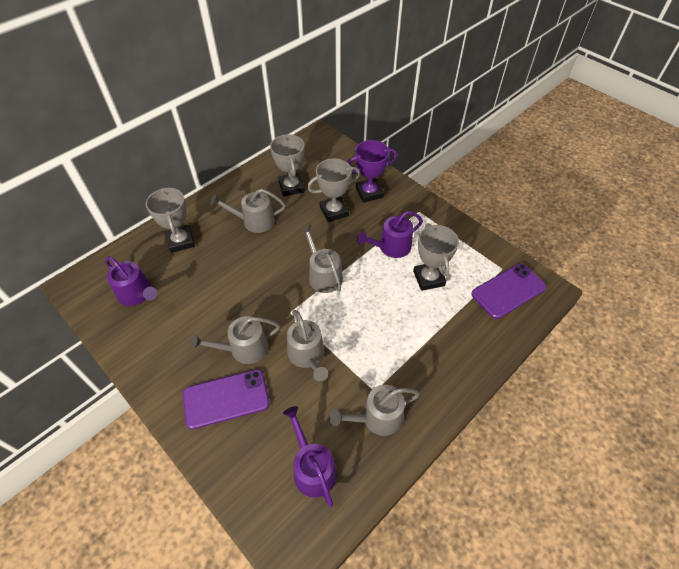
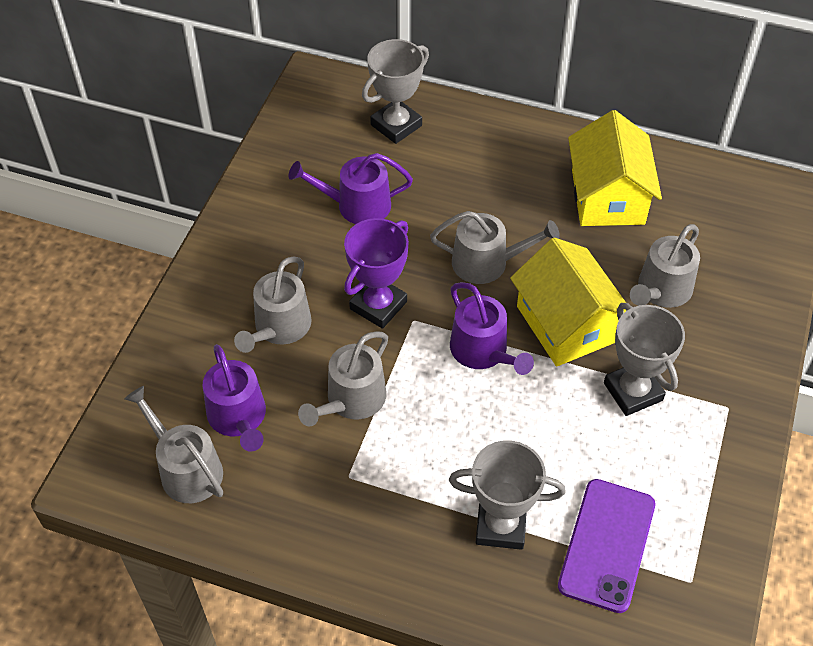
grey trophy: [146,187,195,253] [270,134,305,196] [307,158,360,222] [413,223,459,291] = 4 -> [362,39,429,144] [449,440,566,550] [604,303,685,416] = 3
purple phone: [183,369,269,429] [471,263,547,319] = 2 -> [558,479,655,613] = 1
yellow house: none = 0 -> [510,237,626,366] [568,110,662,226] = 2

